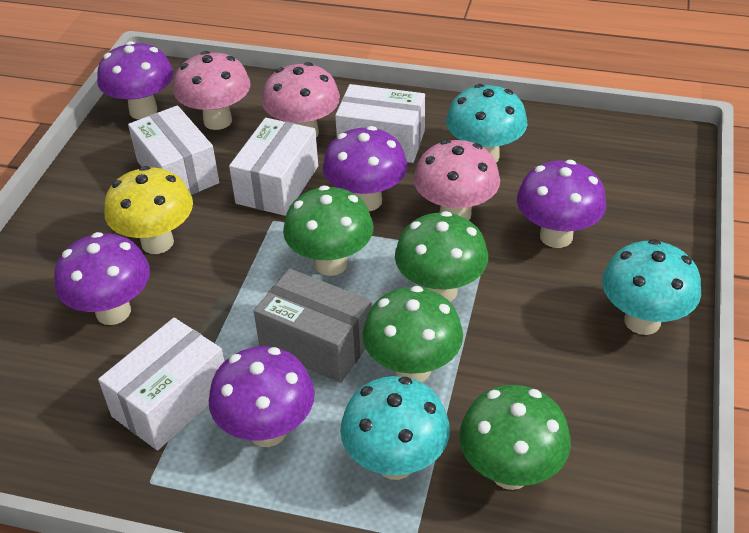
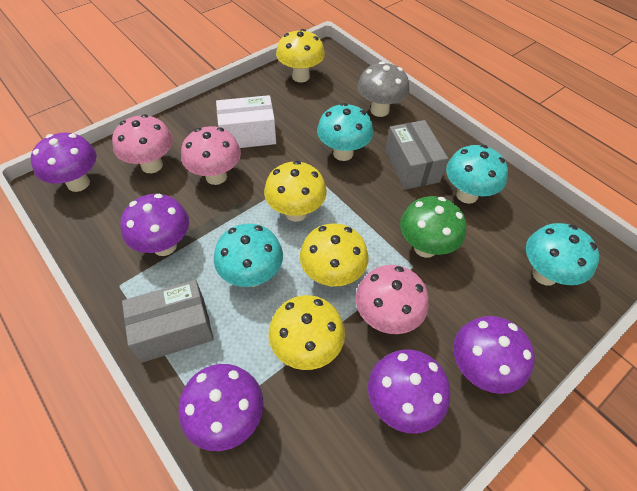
green mushroom: [283,185,374,276] [362,286,463,382] [395,211,488,302] [459,385,571,490] = 4 -> [400,196,467,258] = 1
grey box: [254,269,372,383] = 1 -> [122,280,214,362] [385,120,448,190] = 2
grey mushroom: none = 0 -> [358,62,409,117] = 1
turquoise mushroom: [340,376,450,480] [446,84,527,163] [602,239,701,335] = 3 -> [214,224,283,287] [317,103,373,161] [446,145,508,204] [526,223,599,286] = 4
white box: [98,318,224,450] [128,105,219,195] [229,118,318,216] [335,84,425,163] = 4 -> [216,95,276,148] = 1
yellow mushroom: [104,166,193,254] = 1 -> [264,161,327,222] [268,295,345,370] [276,29,325,82] [300,223,368,287] = 4

